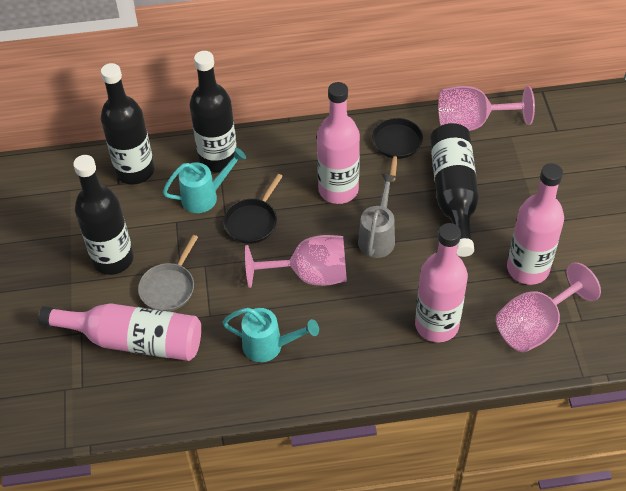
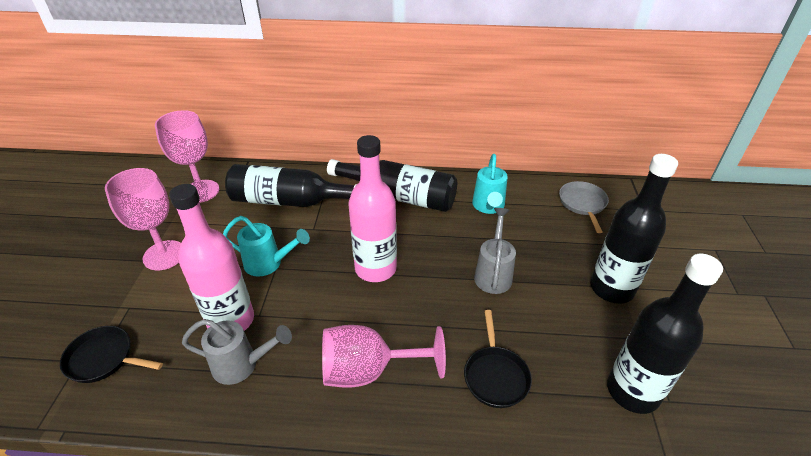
grey watering can: [358,173,396,258] = 1 -> [182,319,292,385] [474,208,516,294] = 2
pink bottle: [38,303,201,361] [317,82,360,204] [415,223,468,342] [507,163,564,285] = 4 -> [169,184,254,331] [348,135,397,282] = 2

